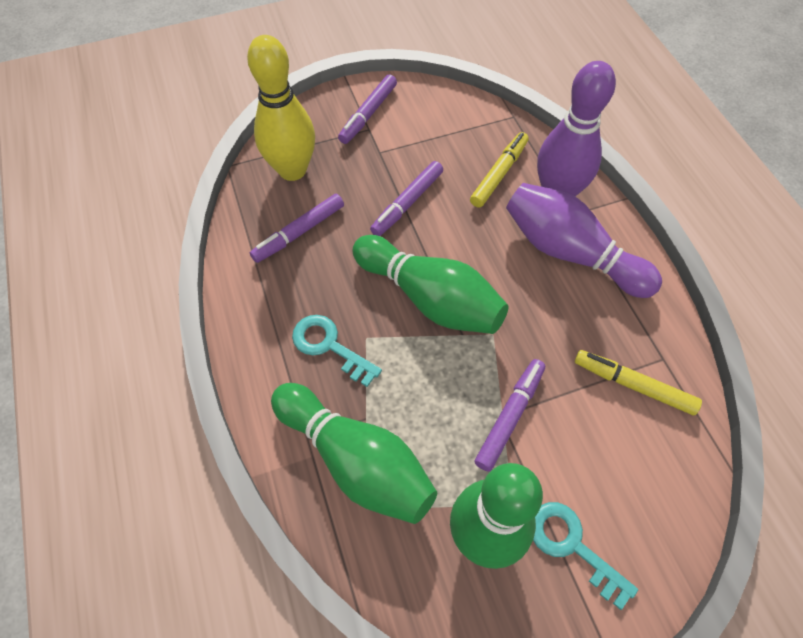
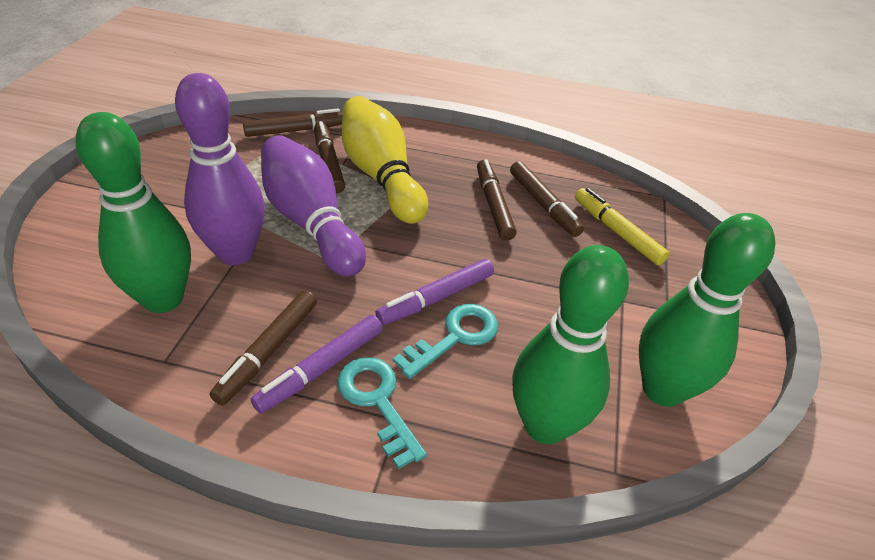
brown marker: none = 0 -> [209,290,317,405] [243,108,343,137] [314,121,345,193] [477,159,517,240] [510,161,584,237] = 5
purple marker: [250,194,344,263] [338,74,397,144] [370,161,443,236] [474,359,545,472] = 4 -> [251,315,383,413] [375,259,494,325] = 2
yellow marker: [470,132,529,208] [575,350,702,415] = 2 -> [575,188,669,265] = 1

